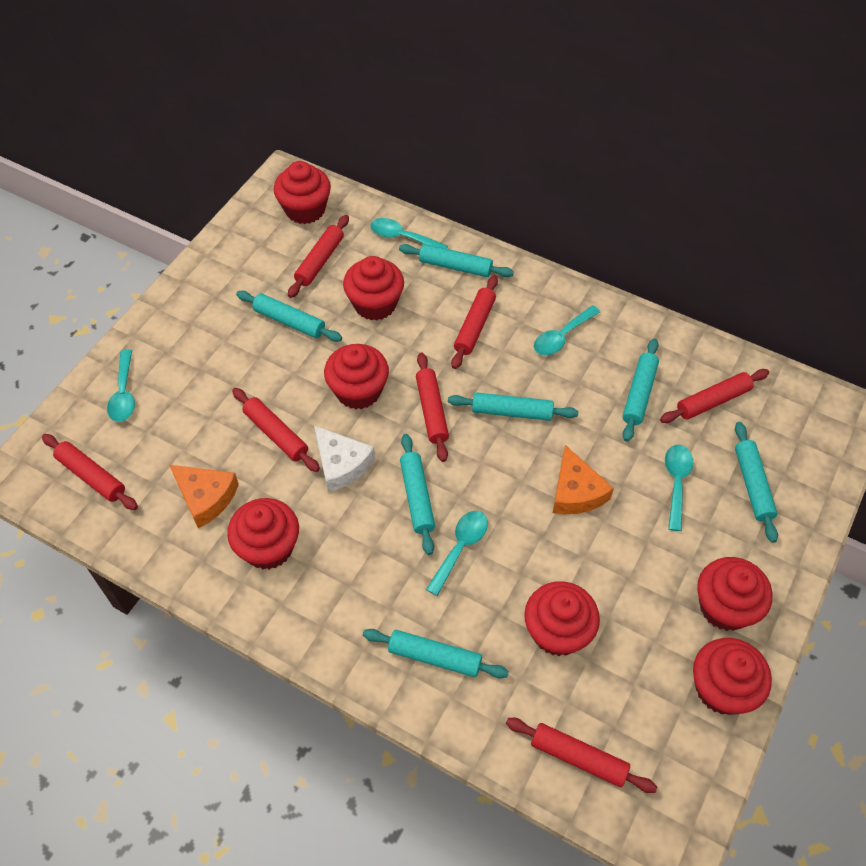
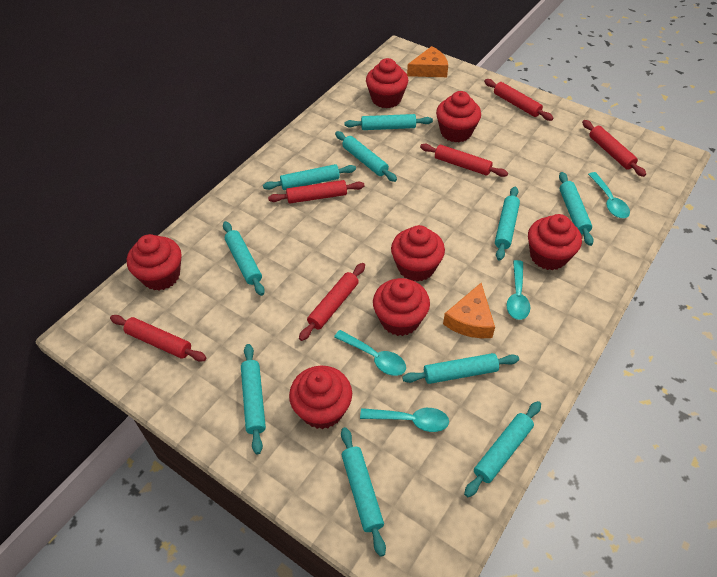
red rolling pin: [42,434,138,510] [232,388,320,472] [288,215,349,298] [416,353,449,462] [451,275,498,369] [506,718,657,793] [660,369,769,423] = 7 -> [110,315,206,362] [268,180,364,203] [299,263,365,341] [420,144,508,177] [484,79,553,121] [582,120,646,177] = 6
turquoise rolling pin: [236,291,342,342] [363,629,509,679] [399,244,514,277] [400,434,435,555] [448,392,578,421] [623,338,659,442] [735,422,778,543] = 7 -> [223,221,265,296] [241,344,266,454] [263,164,356,190] [335,131,397,182] [341,427,386,557] [344,114,433,130] [402,353,519,384] [464,401,541,497] [495,186,520,261] [559,172,594,246] = 10
turquoise spoon: [107,349,135,422] [370,218,448,249] [426,511,488,596] [534,305,600,355] [665,445,693,531] = 5 -> [334,330,406,376] [360,408,449,432] [507,260,530,320] [588,172,630,218] = 4
white cheese: [314,426,375,492] = 1 -> none = 0

